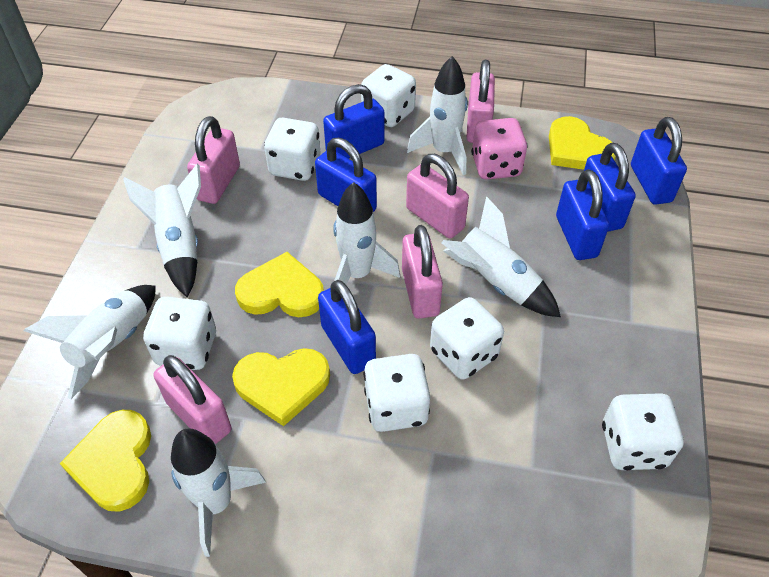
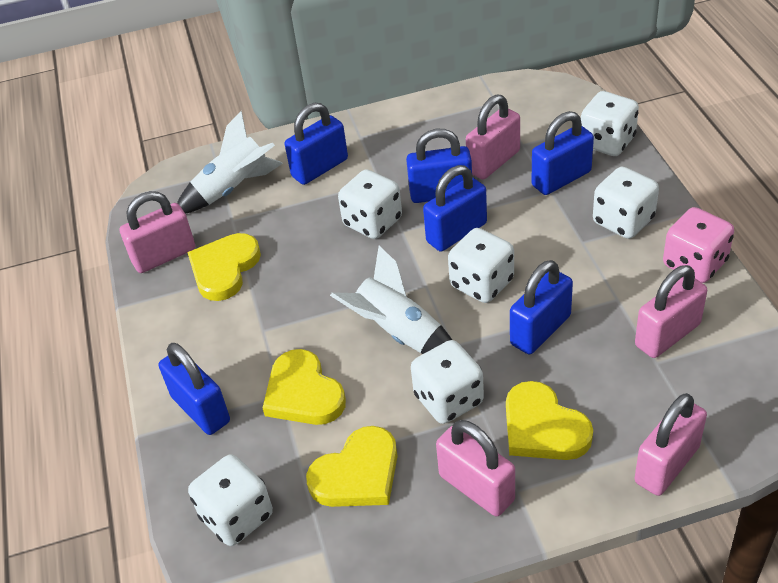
white rocket: [24,285,155,399] [123,164,201,297] [171,429,266,557] [333,182,400,284] [407,56,468,175] [442,196,561,317] = 6 -> [177,111,283,214] [330,246,452,354] = 2

